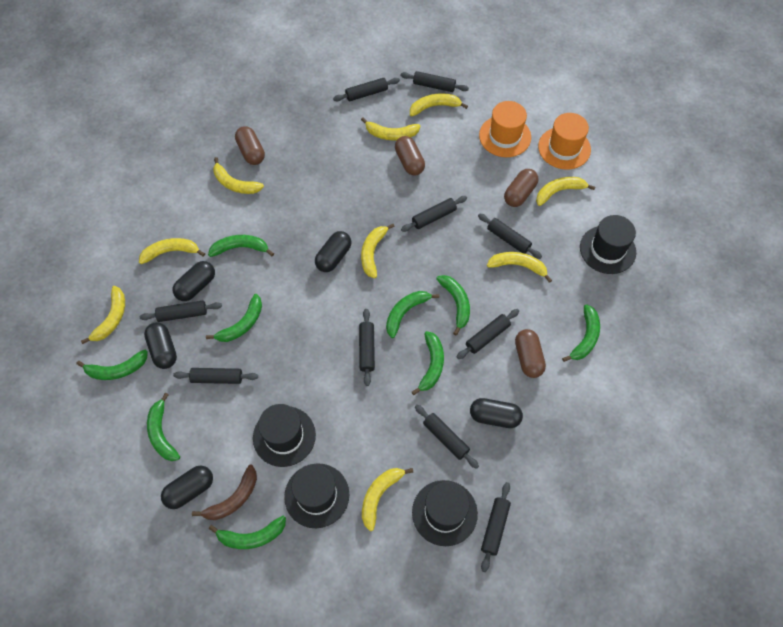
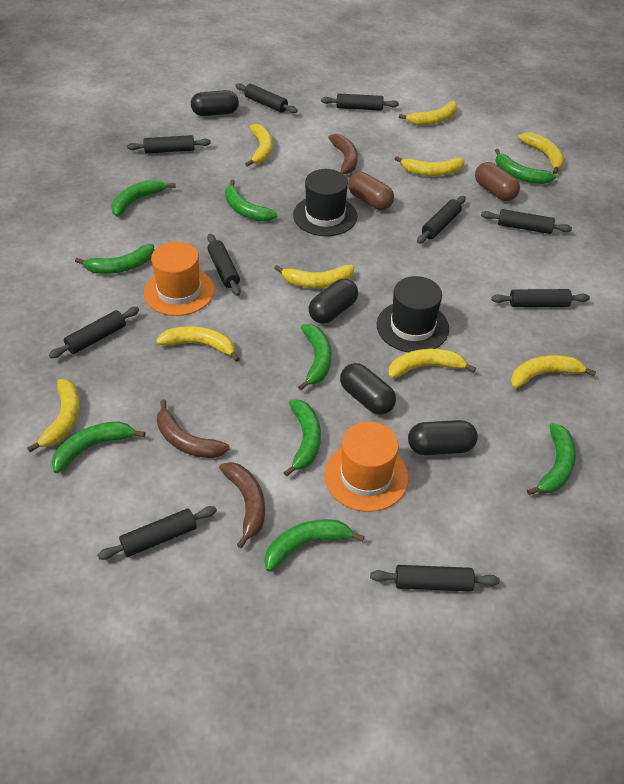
black capsule: [144,322,177,369] [161,465,213,509] [173,261,215,301] [315,231,352,272] [470,398,523,428] = 5 -> [191,90,239,116] [309,279,358,324] [340,363,396,415] [408,420,478,455] = 4
black hat: [253,404,316,467] [284,463,349,528] [412,480,478,546] [580,215,636,274] = 4 -> [293,169,357,236] [377,276,449,352] = 2
brown banana: [192,465,257,520] = 1 -> [157,399,230,458] [219,462,265,548] [328,134,358,174] = 3
brown capsule: [235,126,265,165] [395,136,425,175] [504,169,538,207] [515,329,546,378] = 4 -> [348,172,394,210] [475,162,520,201] = 2

